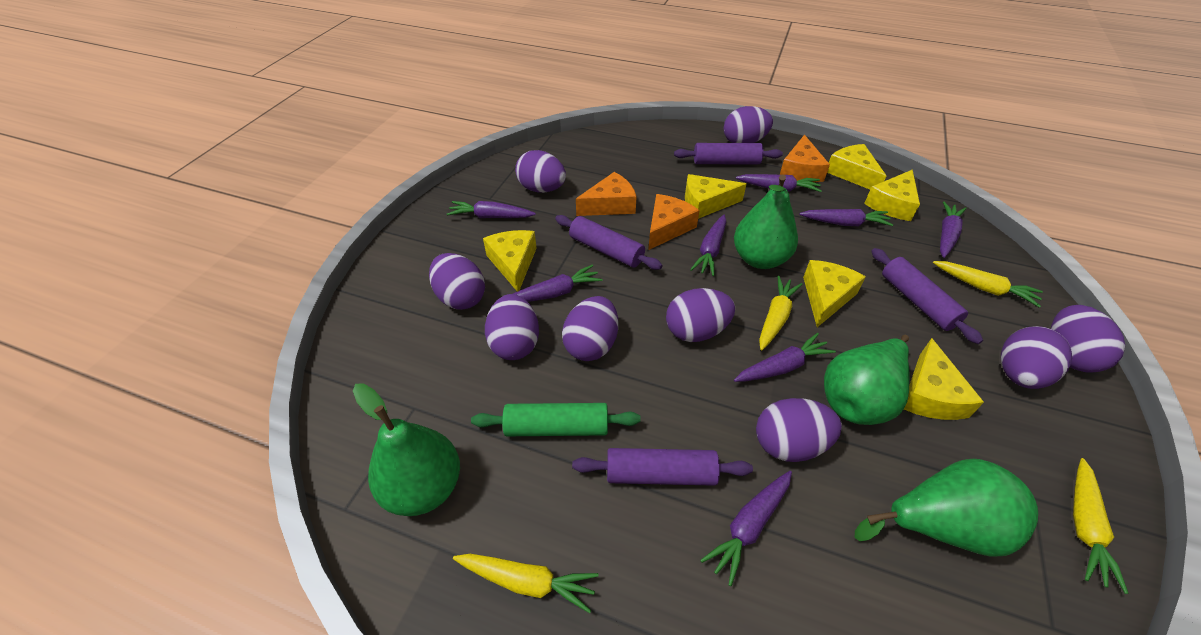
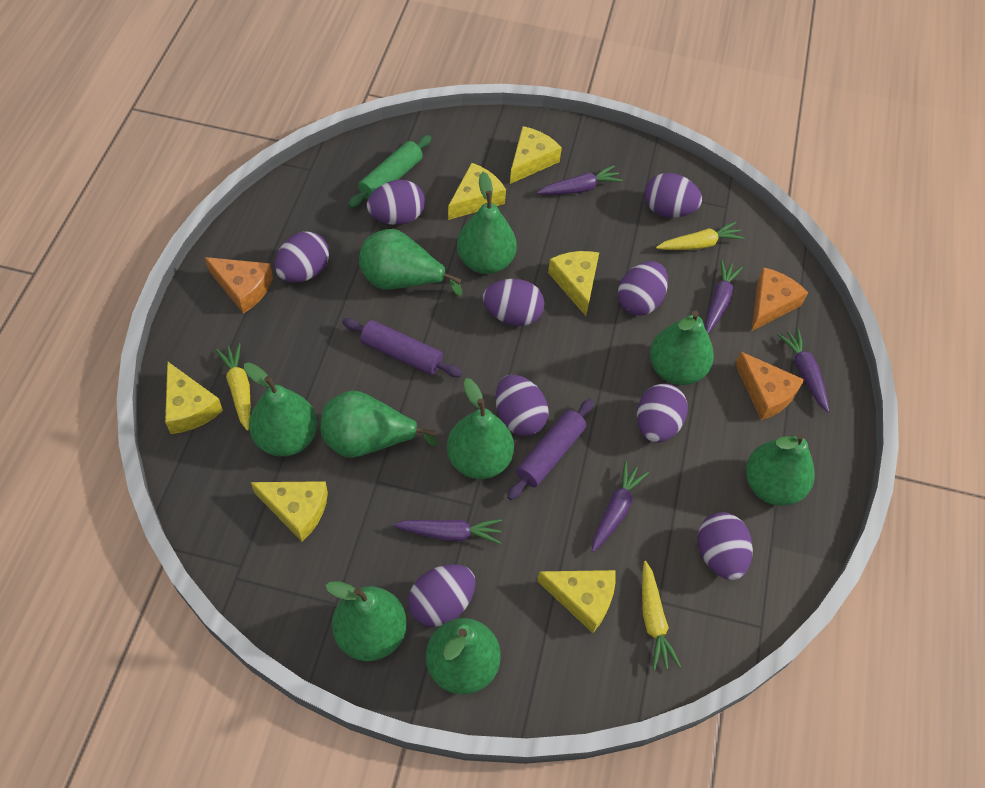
green pear: [353,383,460,516] [734,175,798,269] [824,335,909,425] [854,459,1038,556] = 4 -> [244,362,318,457] [321,390,437,458] [325,581,407,661] [359,229,462,296] [426,618,501,694] [447,378,514,479] [457,172,517,274] [650,310,714,385] [746,433,815,506] = 9
purple carrot: [447,201,536,218] [513,264,602,302] [690,215,726,276] [700,471,792,586] [734,333,836,382] [736,174,822,192] [799,209,893,226] [940,202,967,258] = 8 -> [393,519,502,544] [537,165,623,195] [592,461,649,552] [705,260,743,333] [777,329,829,412] = 5
purple rolling pin: [555,215,662,270] [572,448,753,486] [674,143,783,164] [871,248,983,344] = 4 -> [342,318,462,377] [507,399,594,500] = 2
yellow carrot: [453,554,599,613] [759,276,802,351] [933,261,1043,308] [1073,458,1129,594] = 4 -> [216,343,250,431] [642,561,681,671] [656,222,744,250] = 3

